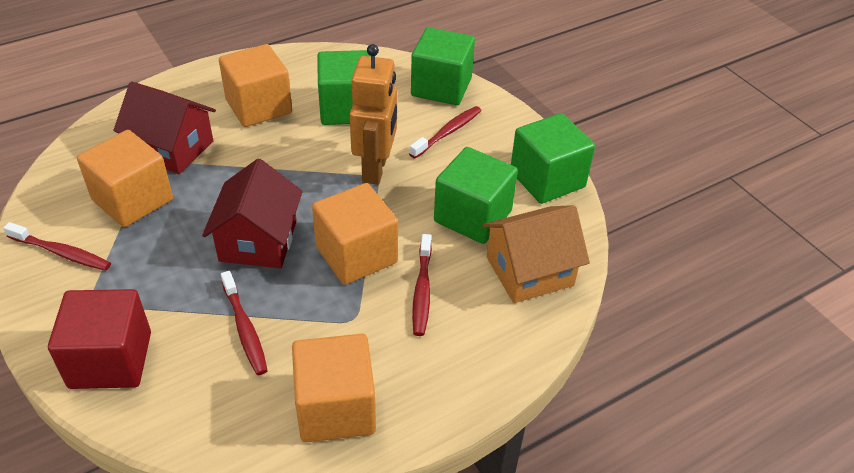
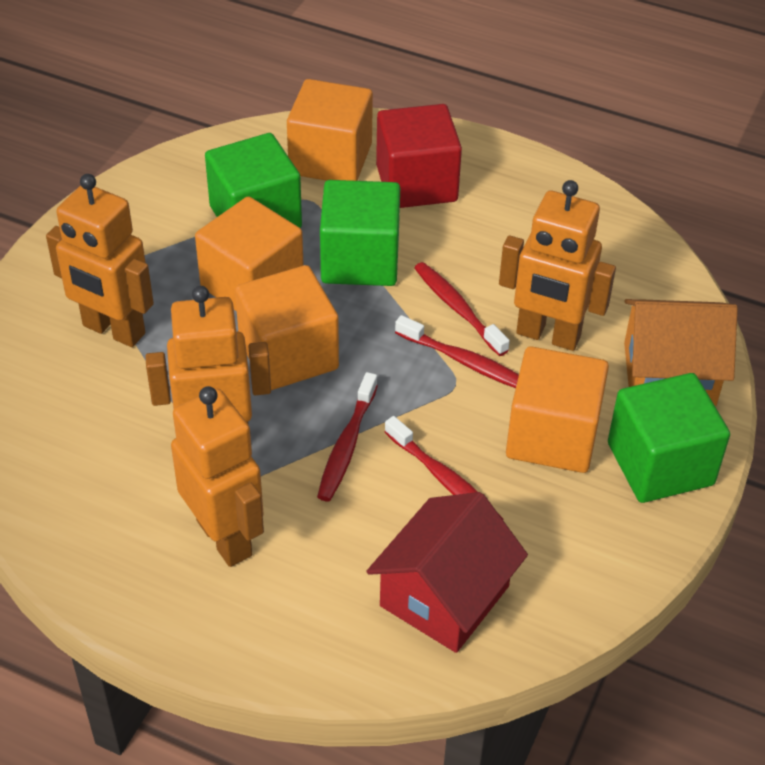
green cube: [317,50,371,125] [411,27,475,105] [434,147,518,244] [511,113,595,204] = 4 -> [205,133,302,228] [320,180,400,286] [608,373,730,503] = 3
orange robot: [350,44,397,185] = 1 -> [46,174,154,347] [145,286,271,425] [171,386,264,567] [499,180,616,351] = 4
red house: [114,82,216,174] [202,159,303,268] = 2 -> [366,492,528,653] = 1

